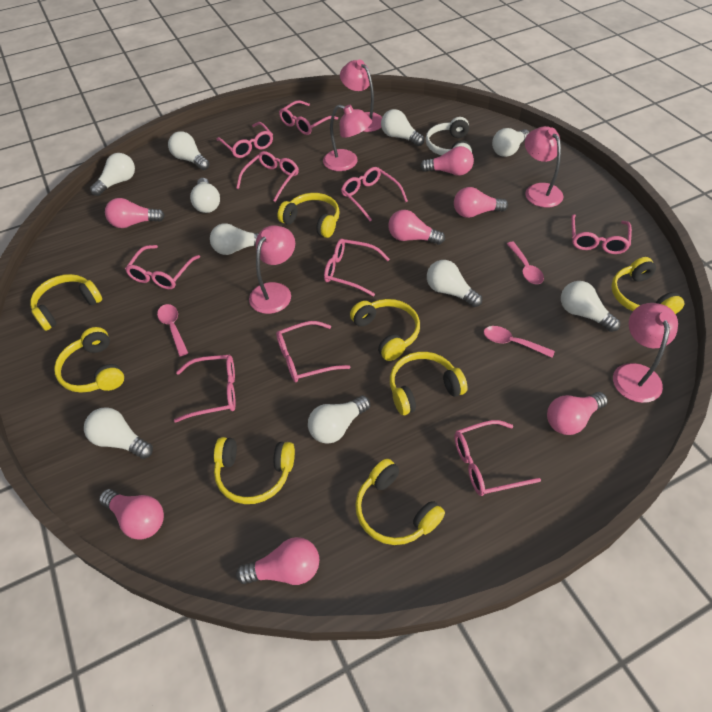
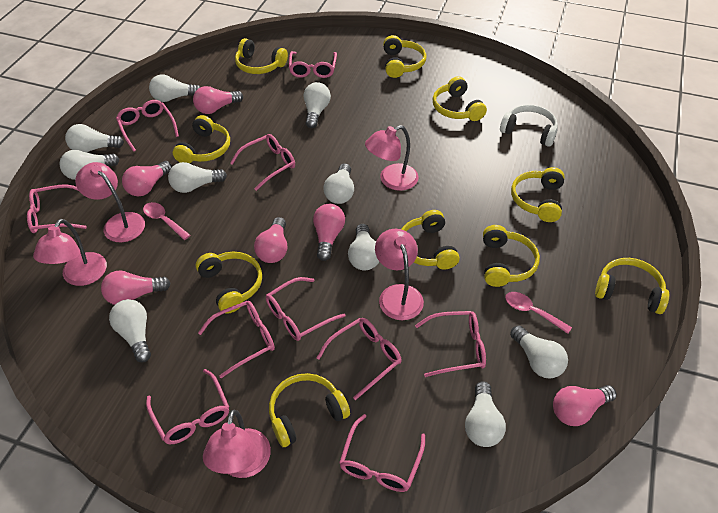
pink light bulb: [99,489,164,540] [105,198,165,228] [236,537,319,585] [388,210,445,245] [420,146,474,176] [454,187,508,218] [547,392,608,435] = 7 -> [101,270,171,305] [122,161,172,196] [193,86,243,114] [254,217,287,263] [313,204,345,261] [553,385,617,426] = 6
pink spoon: [157,304,188,356] [484,326,555,358] [507,242,544,284] = 3 -> [143,202,190,240] [505,292,572,334] = 2
yellow headphones: [30,274,102,331] [54,327,124,393] [214,437,295,504] [278,193,340,238] [350,299,420,361] [355,459,445,545] [390,352,468,415] [611,257,685,314] = 8 -> [173,115,230,164] [196,252,262,314] [235,38,288,74] [269,373,350,447] [383,35,426,78] [402,210,460,270] [432,76,487,121] [483,225,540,287] [511,167,565,222] [595,258,669,314] = 10

